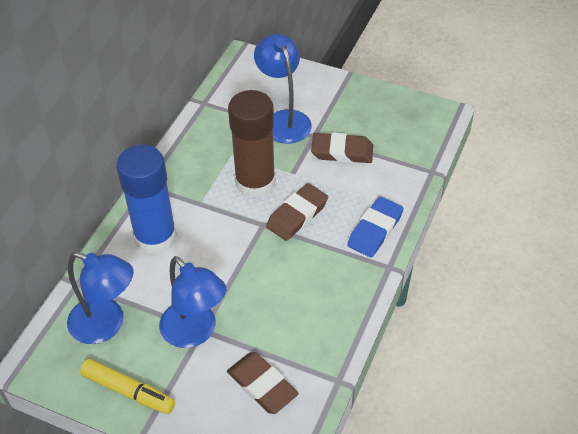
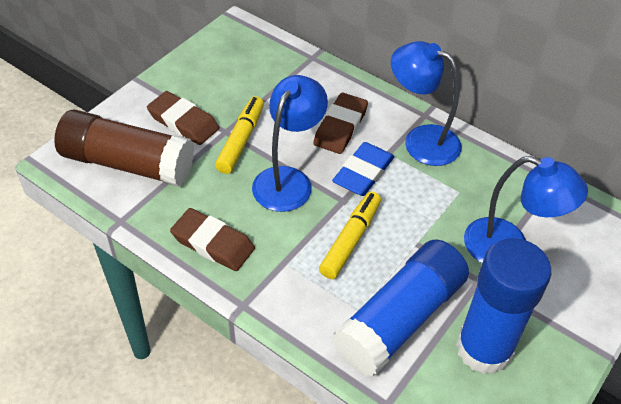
blue glue stick: [116,145,177,254] = 1 -> [333,240,469,377] [456,238,551,374] = 2
yellow marker: [80,359,175,414] = 1 -> [215,96,264,174] [319,191,381,279] = 2

